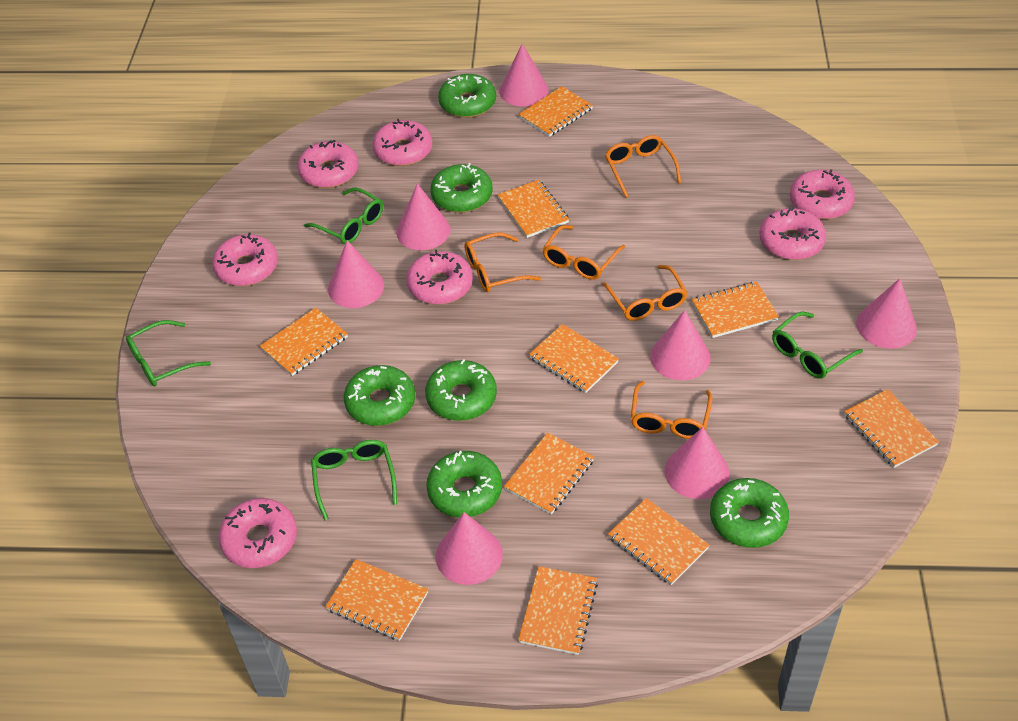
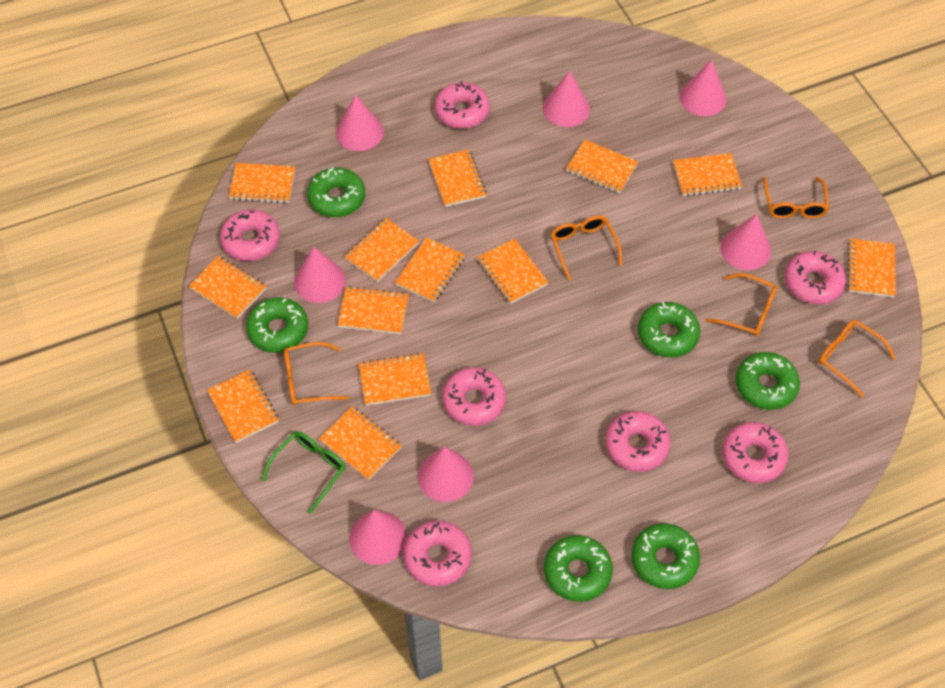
green glasses: [126,320,211,387] [304,188,383,244] [311,440,397,520] [772,312,863,379] = 4 -> [262,431,346,514] = 1
orange notebook: [260,308,348,376] [325,559,428,641] [498,180,569,238] [504,433,594,515] [518,86,593,137] [518,566,598,655] [529,324,619,393] [608,498,710,585] [692,282,779,338] [844,389,939,468] = 10 -> [189,256,266,319] [207,369,279,443] [229,163,295,203] [319,406,402,480] [337,286,409,334] [344,218,419,282] [359,353,431,406] [395,237,465,303] [428,149,487,207] [477,238,549,304] [566,140,638,194] [673,153,742,196] [847,238,896,297] = 13

